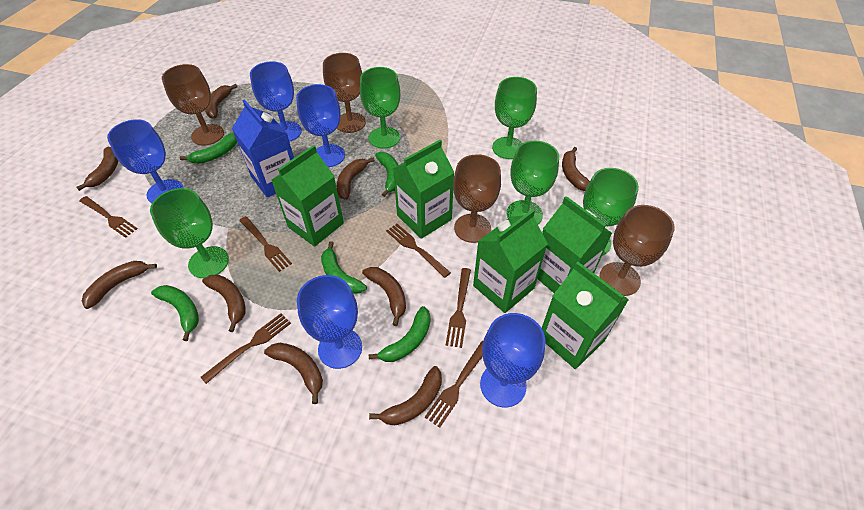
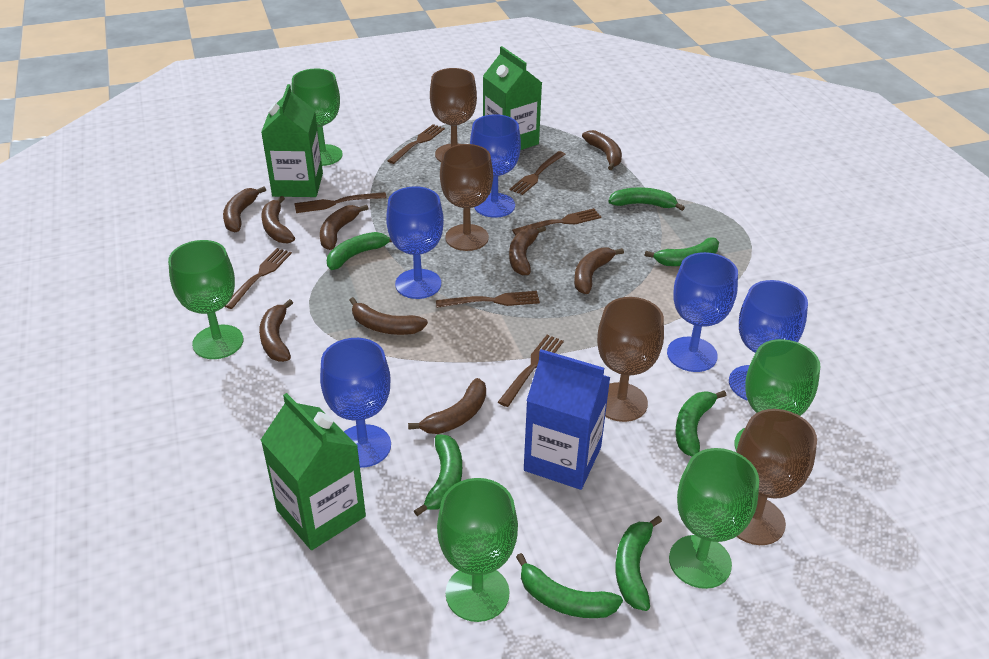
brown fork: [79,196,138,238] [201,313,291,384] [239,216,292,272] [386,224,451,278] [425,341,483,428] [446,268,471,348] = 6 -> [224,248,292,309] [294,192,387,213] [387,124,445,164] [436,291,540,308] [498,335,564,407] [510,151,565,195] [512,208,601,235] = 7
green banana: [151,285,199,341] [180,133,237,164] [321,241,367,294] [369,306,431,362] [375,152,398,197] = 5 -> [327,232,392,270] [414,434,462,516] [516,553,623,618] [608,187,685,211] [615,516,662,611] [645,237,719,266] [675,390,726,457] = 7
green carton: [271,145,344,247] [393,140,455,239] [473,209,548,313] [537,196,612,293] [542,261,629,369] = 5 -> [261,84,323,197] [261,393,366,550] [483,46,542,150] = 3

